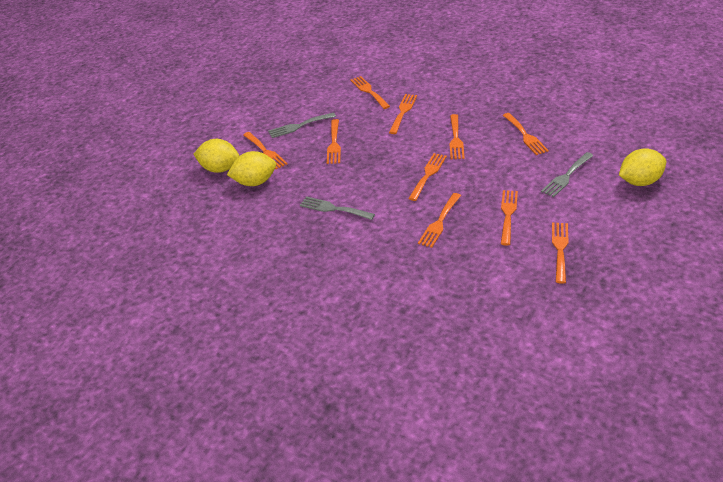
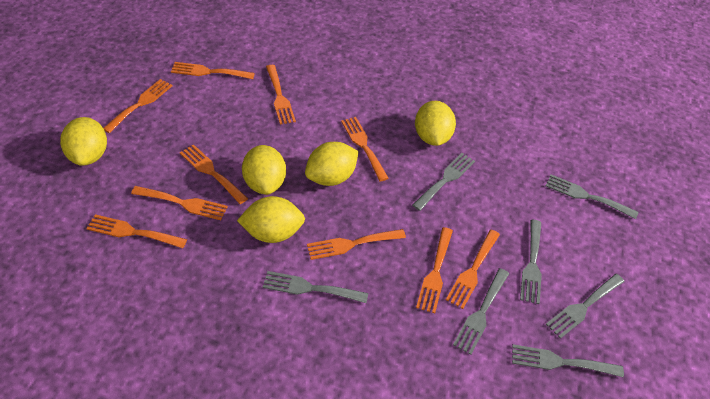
grey fork: [268,112,336,138] [300,196,375,220] [541,152,594,197] = 3 -> [263,271,368,303] [412,153,475,211] [453,268,509,355] [512,344,624,377] [520,220,542,304] [546,175,638,219] [546,274,625,339] = 7
yellow lemon: [193,139,239,173] [227,151,276,186] [619,148,666,186] = 3 -> [60,117,107,166] [237,196,305,243] [242,145,286,195] [305,142,359,186] [415,101,456,146] = 5

